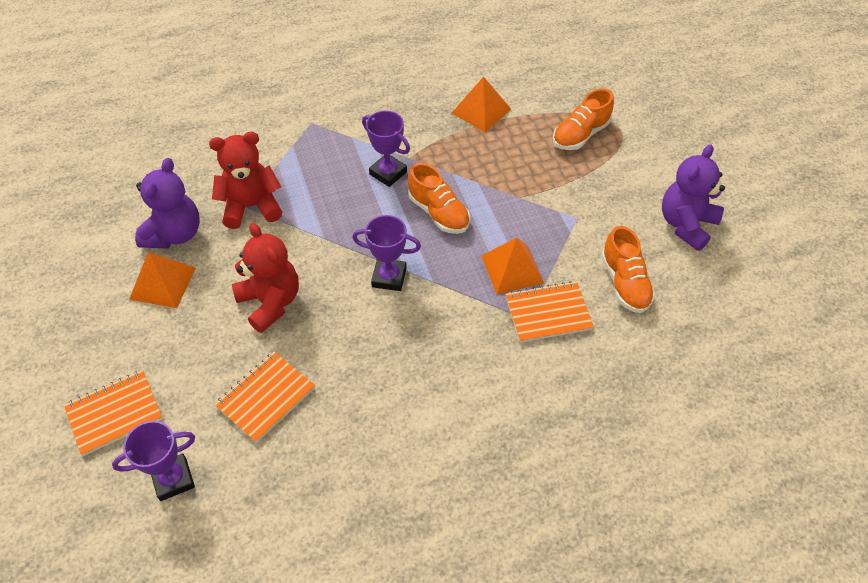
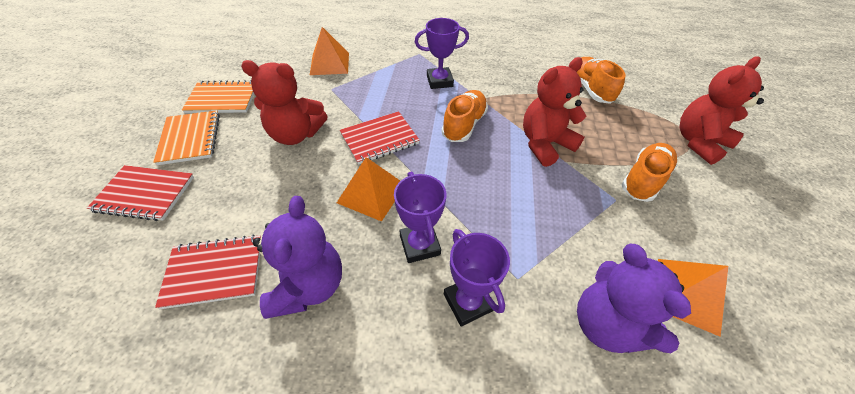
orange notebook: [64,370,163,456] [214,351,315,443] [506,281,594,343] = 3 -> [153,110,220,165] [182,80,254,113] = 2
red notebook: none = 0 -> [87,165,194,221] [155,235,261,309] [340,111,420,165] = 3
red teddy bear: [209,132,282,229] [232,223,299,333] = 2 -> [241,60,328,145] [523,57,587,167] [679,56,764,165] = 3

